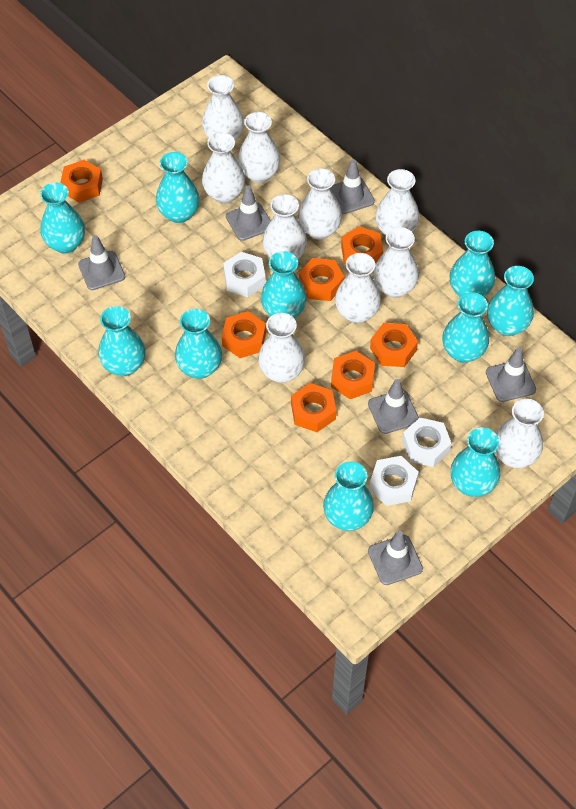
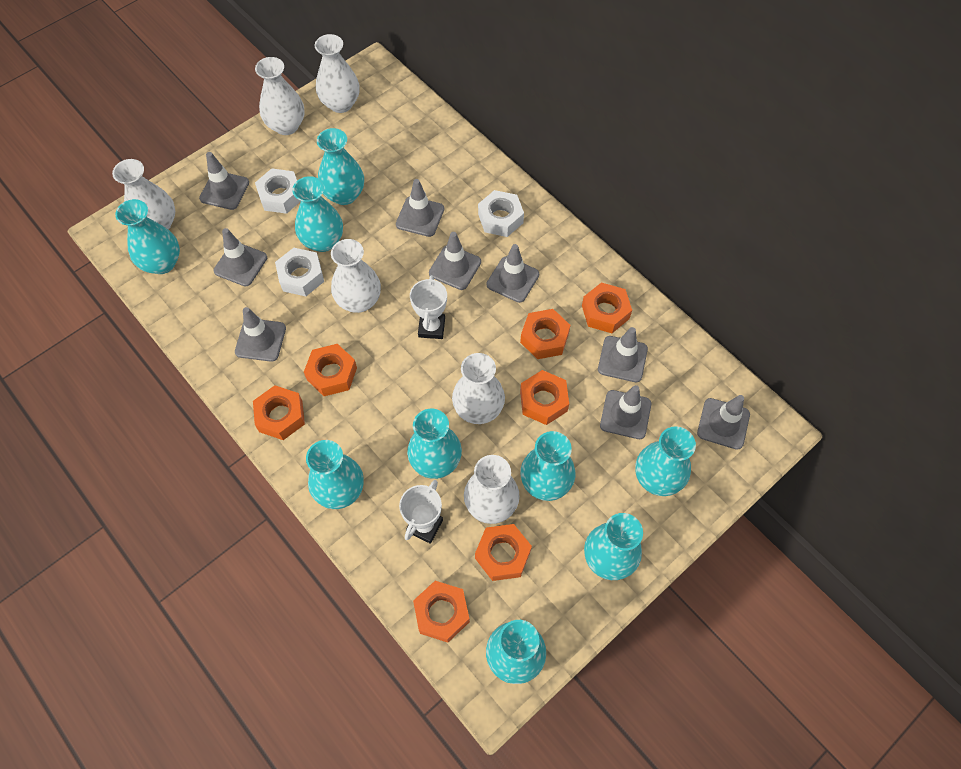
grey traffic cone: [78,235,125,290] [226,185,271,241] [330,159,375,214] [368,379,419,434] [368,531,423,585] [486,348,536,402] = 6 -> [199,152,249,210] [213,228,267,287] [235,307,286,362] [396,179,444,237] [429,232,481,290] [486,244,539,303] [598,327,648,382] [600,385,651,439] [697,395,750,450] = 9
turquoise vase: [40,182,85,254] [98,306,145,376] [156,152,199,223] [175,309,222,379] [261,251,307,318] [323,461,374,531] [442,292,489,363] [450,231,495,297] [451,427,500,497] [487,266,534,336] = 10 -> [115,199,180,274] [292,176,343,252] [306,440,364,509] [317,128,364,205] [407,409,462,479] [486,620,546,684] [520,431,575,501] [584,513,643,580] [635,426,696,496] = 9
white trophy: none = 0 -> [399,480,443,544] [410,275,447,339] = 2
white vase: [202,75,244,140] [202,132,245,204] [238,112,280,183] [258,313,305,383] [262,194,307,259] [298,168,342,240] [335,253,381,323] [373,227,419,298] [375,169,419,236] [495,399,544,468] = 10 -> [112,159,175,230] [255,57,305,135] [315,34,360,113] [331,239,381,313] [452,353,505,424] [464,455,520,524] = 6

